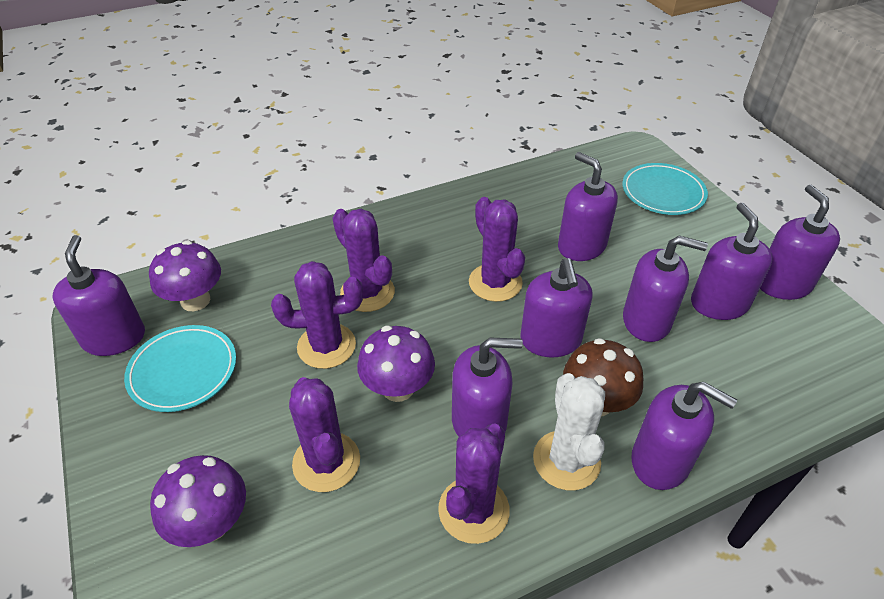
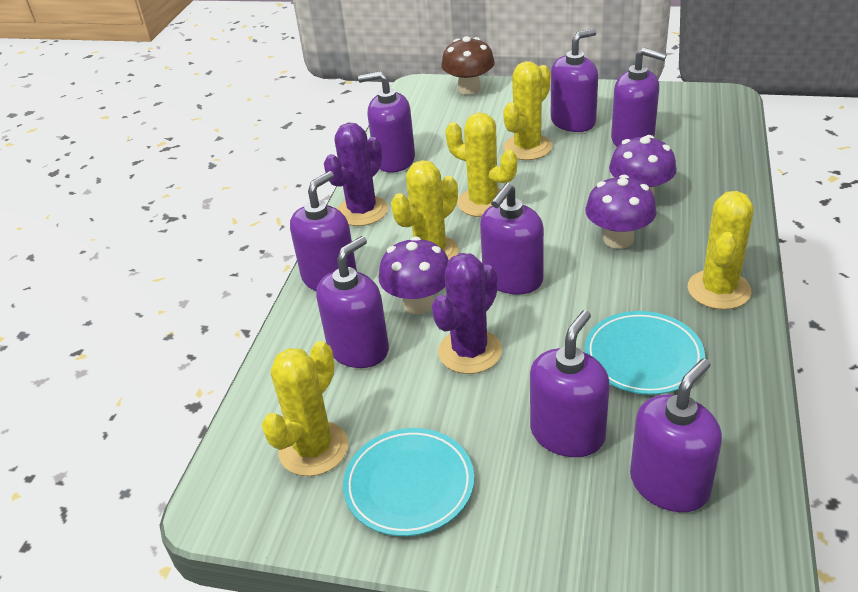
purple cactus: [271,261,363,369] [289,377,360,492] [333,209,395,312] [438,424,510,544] [469,197,525,302] = 5 -> [324,123,388,226] [432,253,502,374] = 2
white cactus: [533,373,605,490] = 1 -> none = 0
yellow cactus: none = 0 -> [262,341,348,476] [391,160,459,260] [446,113,517,217] [503,61,552,160] [688,191,754,310] = 5

